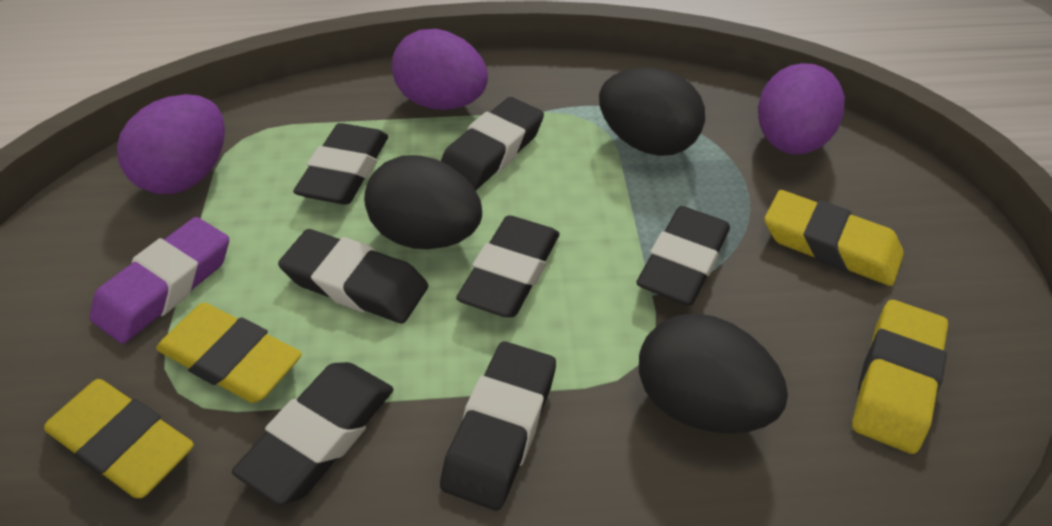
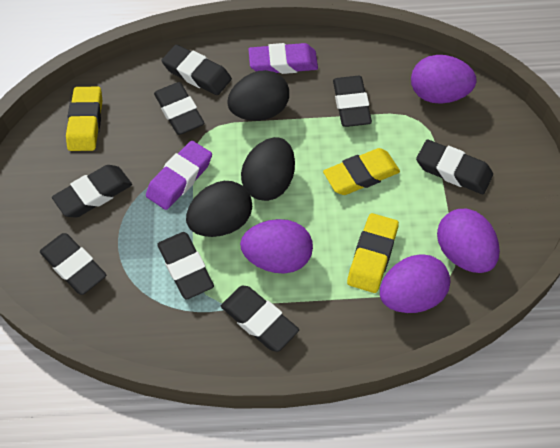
black eraser: [232,362,393,505] [278,229,428,324] [293,123,388,204] [440,341,556,511] [441,97,544,191] [456,216,560,317] [637,206,730,306] = 7 -> [40,233,106,295] [52,165,132,218] [154,82,205,135] [157,232,214,300] [161,45,232,95] [221,286,299,352] [333,76,372,127] [416,139,493,194] = 8
purple egg: [117,94,225,194] [392,29,488,110] [758,63,845,155] = 3 -> [240,219,313,274] [380,254,450,313] [411,55,477,104] [437,209,500,273] = 4
purple eraser: [89,217,229,344] = 1 -> [146,141,212,210] [248,43,318,74] = 2
yellow eraser: [44,379,194,498] [156,303,302,403] [764,190,904,286] [852,300,948,454] = 4 -> [66,87,102,151] [323,148,400,195] [347,213,399,293] = 3

